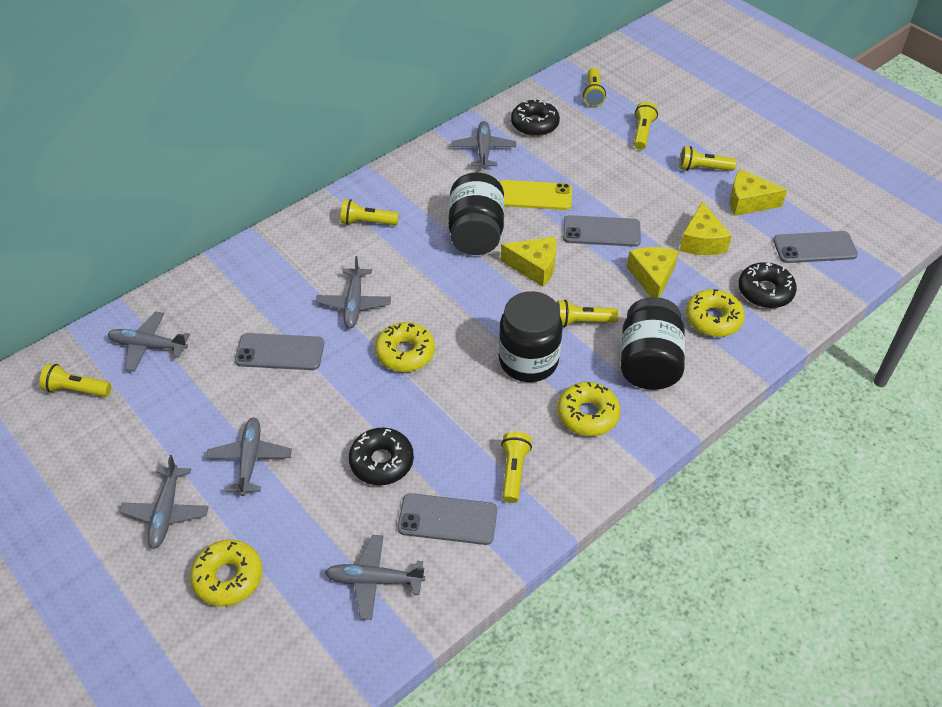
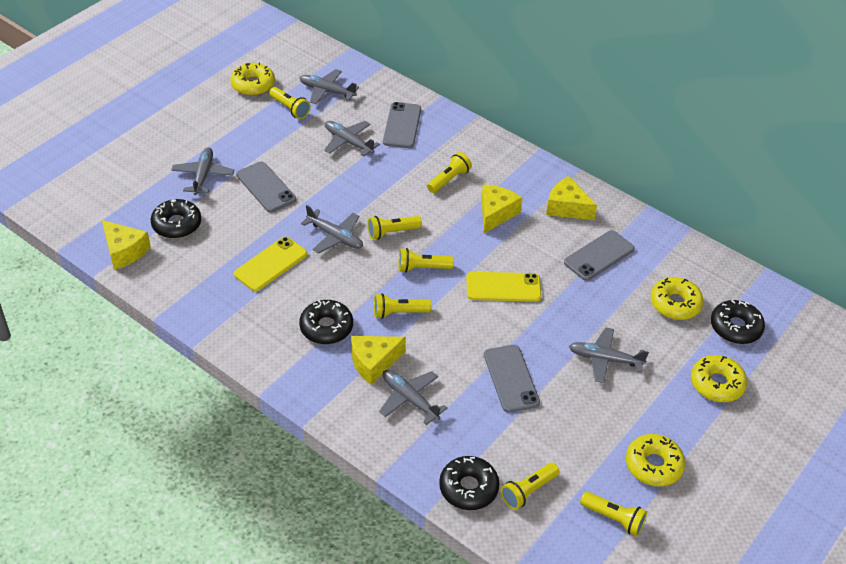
black donut: [349,427,414,485] [511,99,560,136] [738,262,797,308] = 3 -> [151,199,201,238] [299,300,353,344] [439,456,500,510] [711,300,765,344] = 4
black jar: [448,173,504,255] [499,291,563,382] [621,297,685,390] = 3 -> none = 0
yellow phone: [500,180,572,210] = 1 -> [234,237,307,291] [467,272,541,302] = 2

